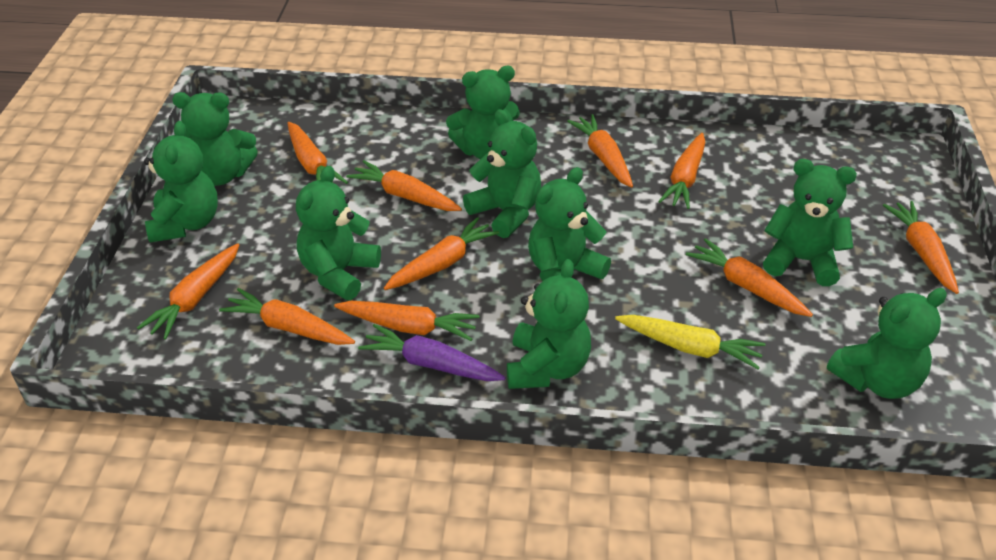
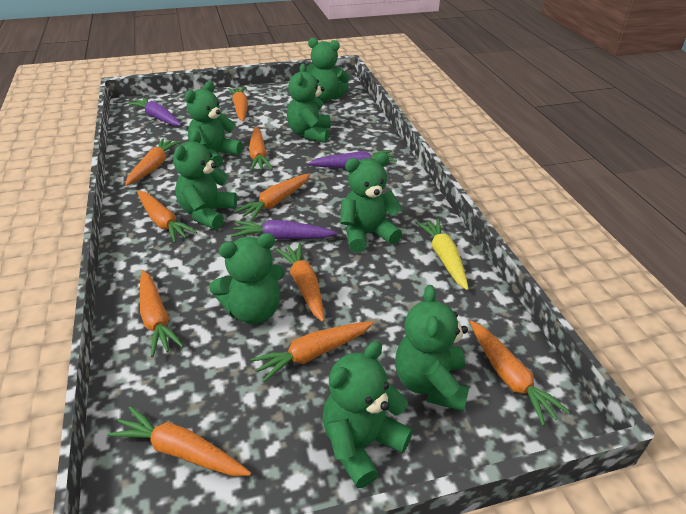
green teddy bear: [144,121,218,243] [172,92,258,186] [296,166,381,300] [446,66,520,159] [463,109,541,238] [507,259,591,389] [528,167,611,281] [763,159,857,286] [827,288,947,399] = 9 -> [173,131,237,230] [185,81,243,168] [209,233,285,324] [287,64,331,143] [306,38,350,101] [322,341,413,488] [340,153,402,252] [395,285,469,411] = 8
purple carrot: [358,324,506,381] = 1 -> [128,97,181,126] [231,220,338,239] [308,150,397,168] = 3

